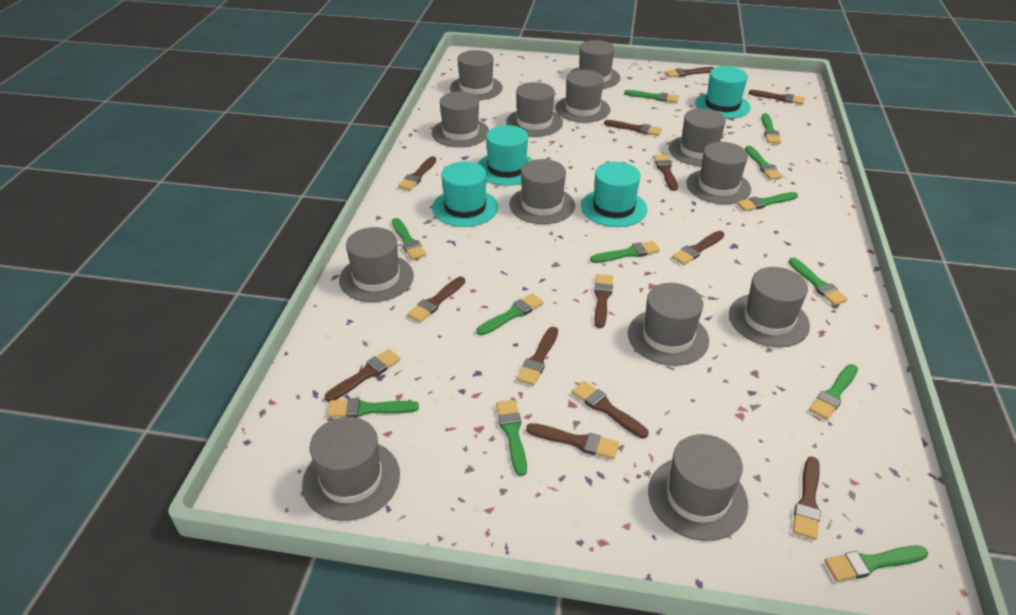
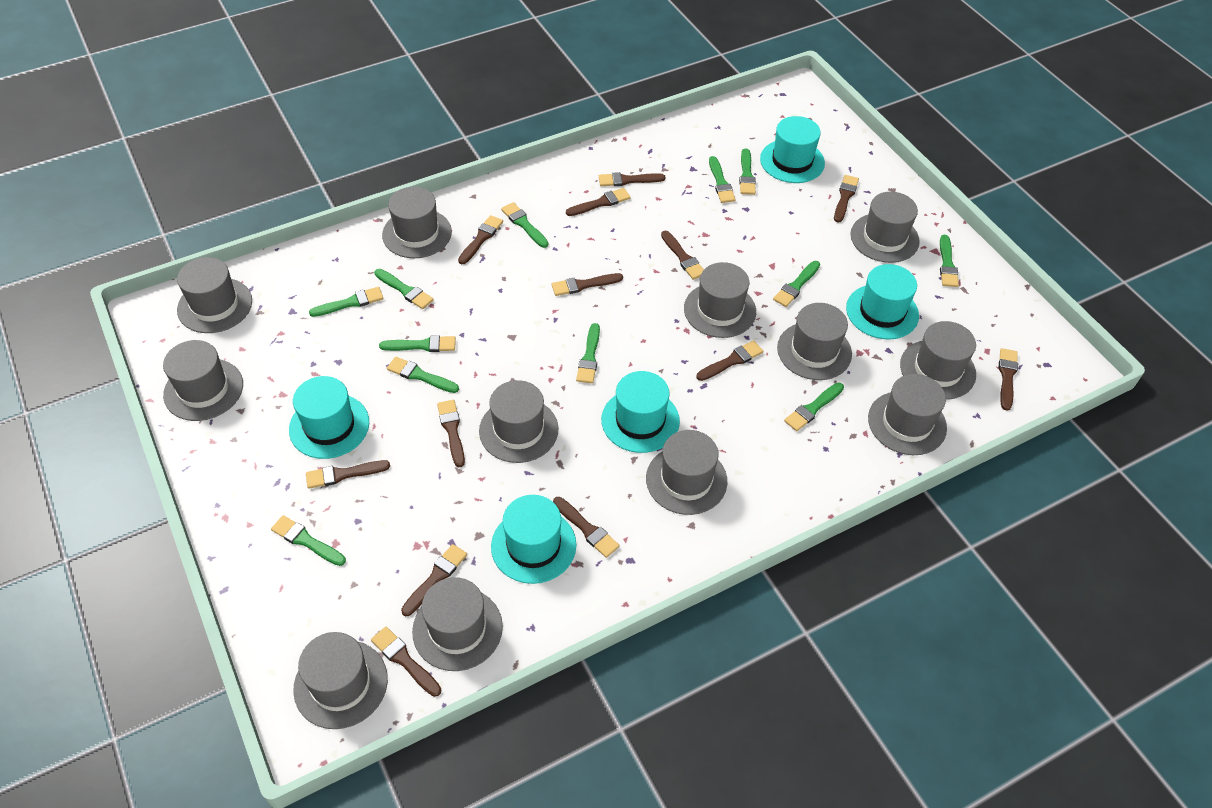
grey hat: [302,417,400,521] [339,227,414,302] [432,92,489,147] [450,50,503,100] [506,82,563,137] [509,159,575,224] [555,70,610,122] [571,40,620,89] [628,283,709,366] [648,434,748,541] [669,109,726,166] [686,142,751,204] [729,267,810,347] = 13 -> [163,340,243,421] [177,257,252,333] [293,632,388,729] [382,187,452,258] [412,577,503,671] [479,380,558,463] [646,430,727,515] [684,262,756,338] [777,303,852,380] [850,192,920,263] [868,374,947,455] [900,321,976,400] = 12
turquoise hat: [432,161,498,227] [478,125,533,186] [581,162,647,227] [695,66,751,119] = 4 -> [289,376,369,459] [491,495,576,584] [601,371,680,453] [760,116,825,183] [846,264,919,339] = 5

